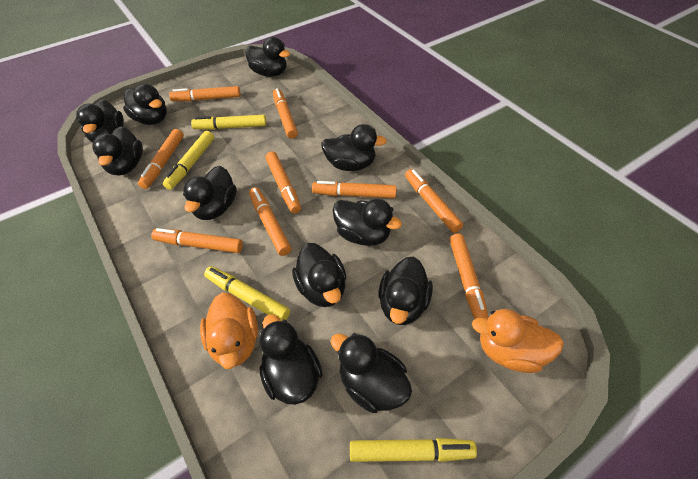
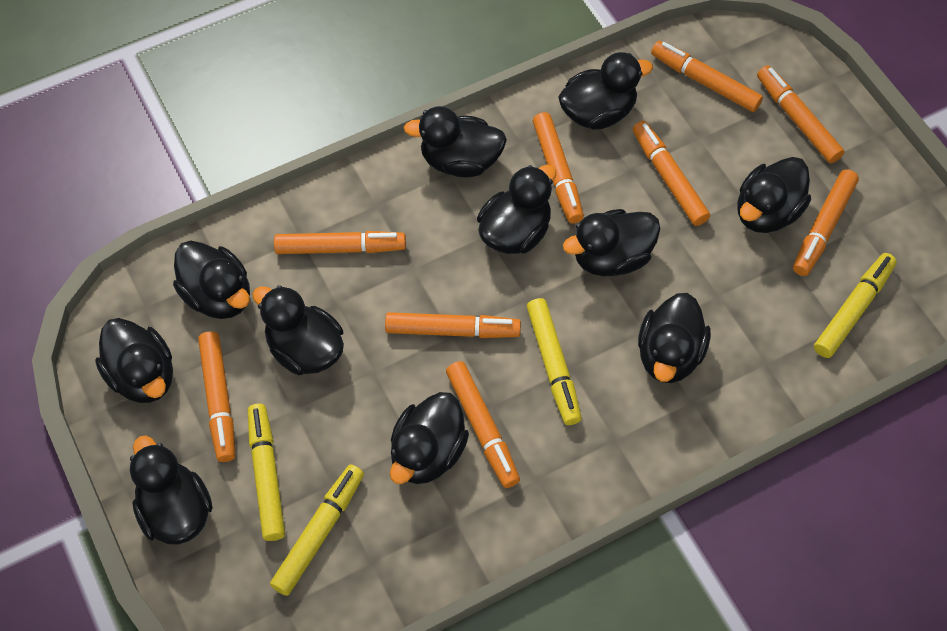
orange duck: [200,293,258,369] [472,309,564,373] = 2 -> none = 0

